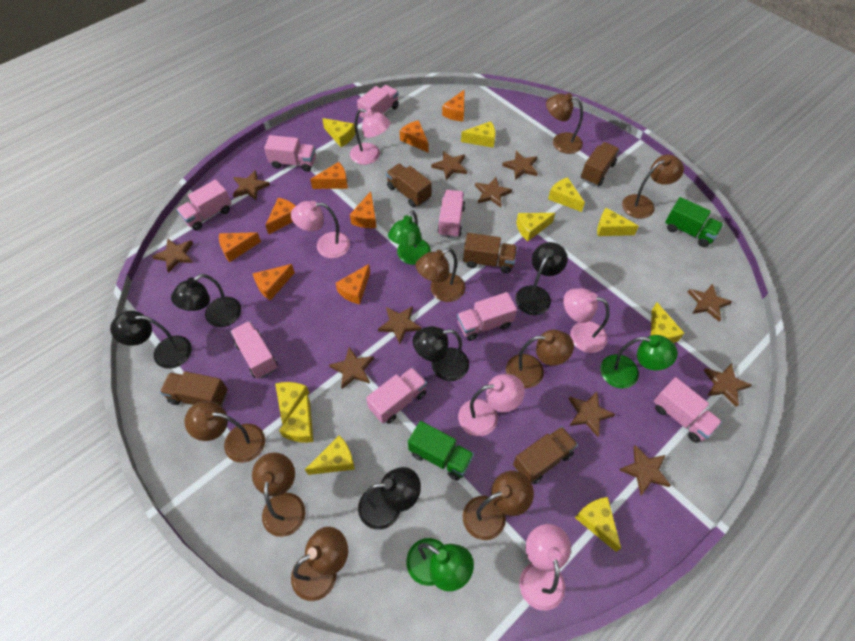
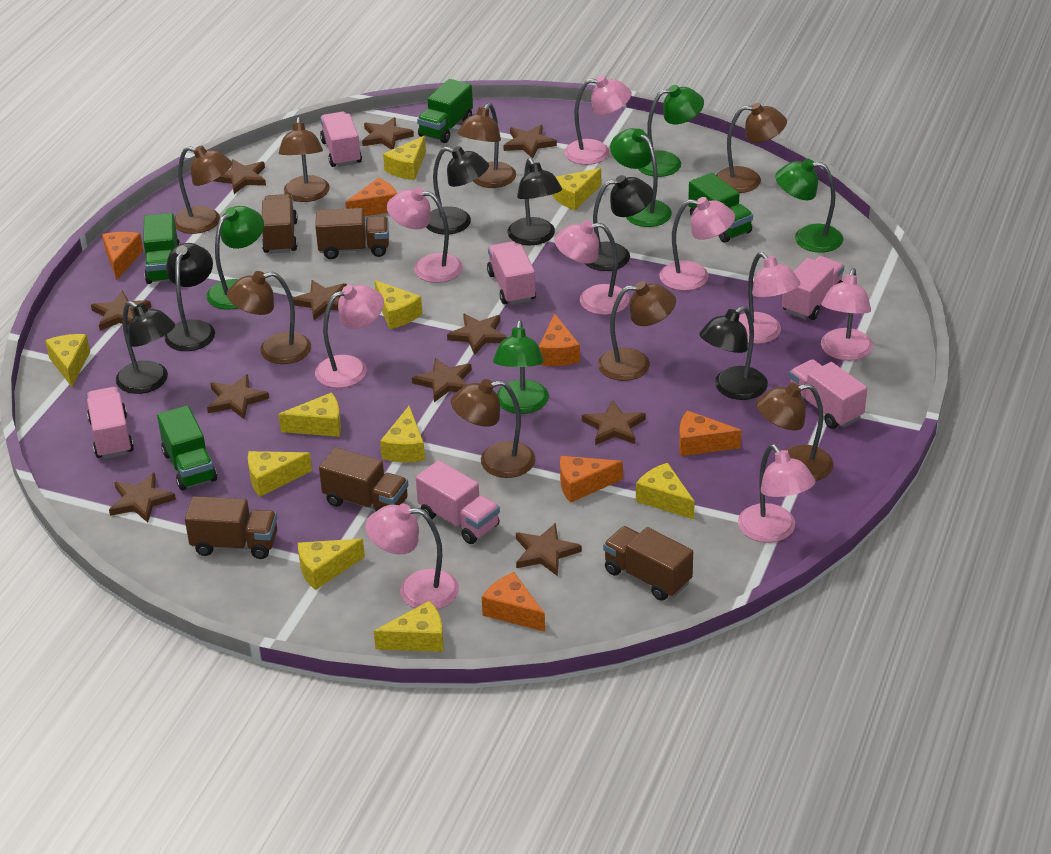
black lamp: [110,311,192,369] [171,274,241,327] [358,467,421,530] [413,326,469,381] [515,242,568,315] = 5 -> [116,301,175,394] [164,243,215,351] [426,146,489,235] [507,158,562,245] [585,175,654,271] [699,306,768,400] = 6
green lamp: [388,210,431,265] [406,538,474,591] [600,335,678,389] = 3 -> [207,206,264,310] [493,320,549,414] [610,128,672,227] [638,85,704,177] [775,159,843,253] = 5
green truck: [408,421,474,480] [665,197,723,247] = 2 -> [143,213,180,284] [157,405,217,491] [417,79,473,143] [688,173,753,243] = 4
orange cheese: [219,232,261,262] [252,264,295,300] [265,198,296,234] [310,162,348,189] [335,264,370,304] [350,191,377,228] [400,120,428,152] [442,90,464,121] = 8 -> [102,232,143,280] [345,178,397,216] [482,572,545,632] [539,313,580,366] [560,456,623,503] [679,411,742,456] = 6
pink lamp: [291,201,350,258] [350,109,390,165] [458,374,525,436] [519,524,571,611] [563,288,610,353] = 5 -> [315,285,384,388] [366,504,459,609] [387,187,463,283] [554,220,629,315] [564,76,632,165] [659,197,735,291] [738,444,815,543] [739,252,801,344] [821,268,873,361] = 9
pink truck: [176,179,232,230] [230,321,278,379] [264,135,316,172] [357,85,399,120] [366,367,427,424] [437,190,465,238] [457,292,517,341] [654,377,722,443] = 8 -> [87,387,134,459] [320,112,362,167] [416,460,500,544] [487,241,536,305] [782,256,844,320] [789,359,867,429] = 6

